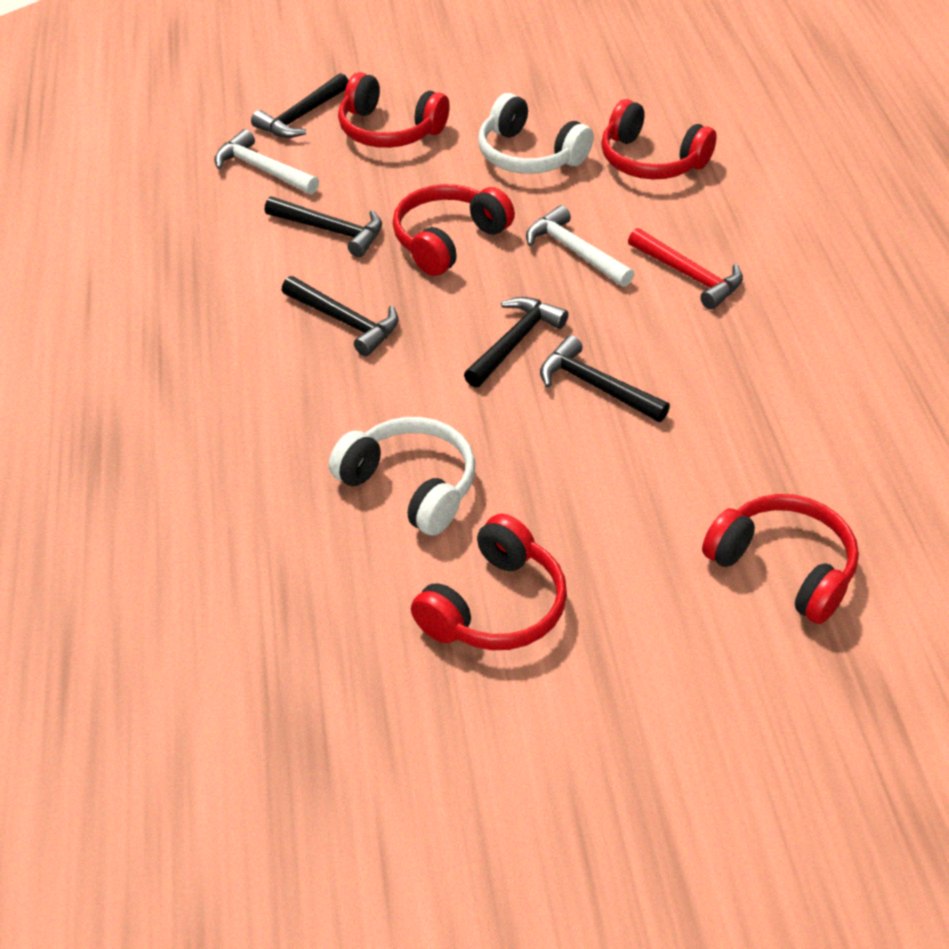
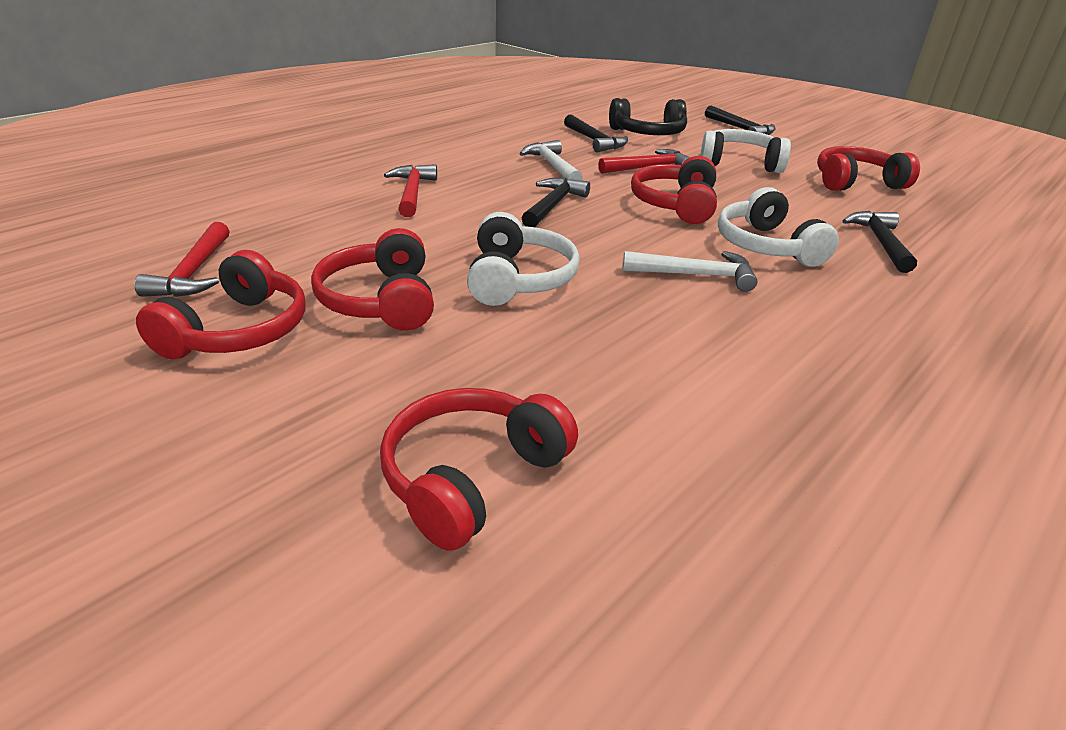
black hammer: [251,73,349,138] [265,196,382,257] [282,276,398,356] [464,297,568,388] [540,335,670,422] = 5 -> [522,178,590,227] [564,114,628,153] [705,106,776,135] [842,211,917,273] = 4
black headphones: none = 0 -> [609,98,687,135] = 1
red hammer: [628,228,743,309] = 1 -> [134,222,229,297] [384,164,437,217] [598,149,690,174] = 3
white headphones: [329,417,475,536] [478,93,594,174] = 2 -> [467,212,580,306] [700,129,791,173] [718,187,839,267] = 3

